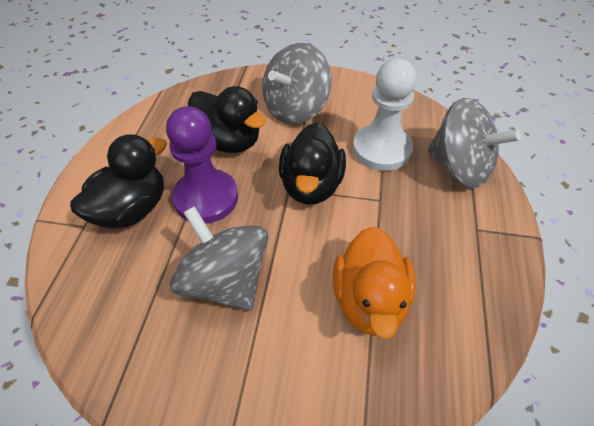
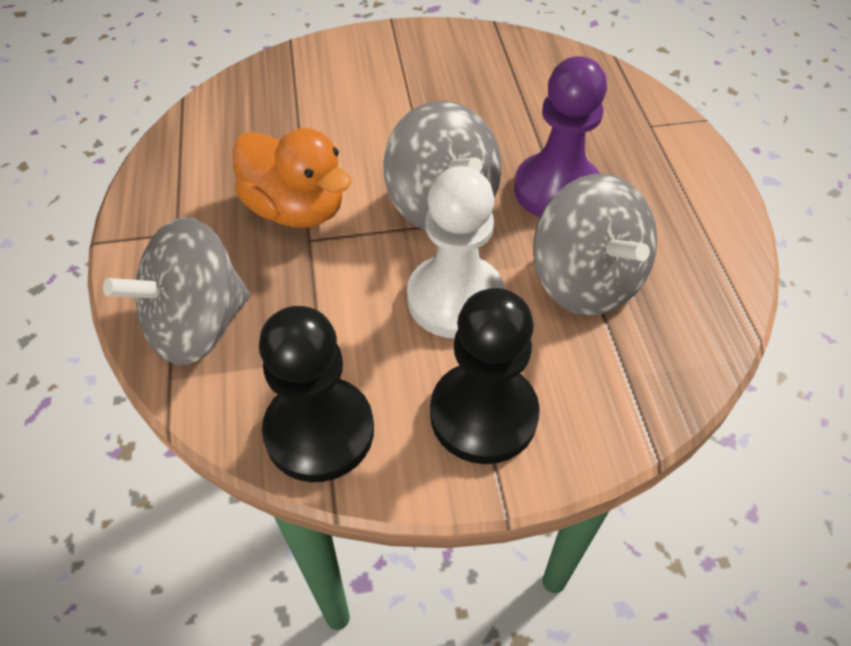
black duck: [70,134,167,228] [188,86,266,153] [279,122,346,205] = 3 -> none = 0
black pawn: none = 0 -> [259,306,374,482] [430,288,540,464] = 2

